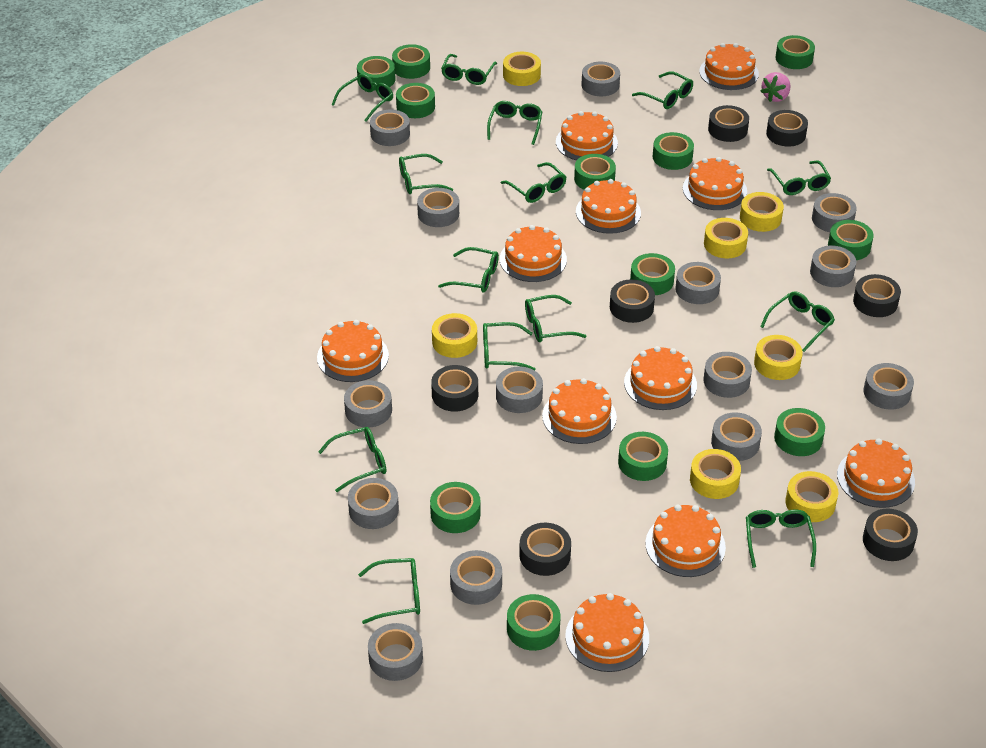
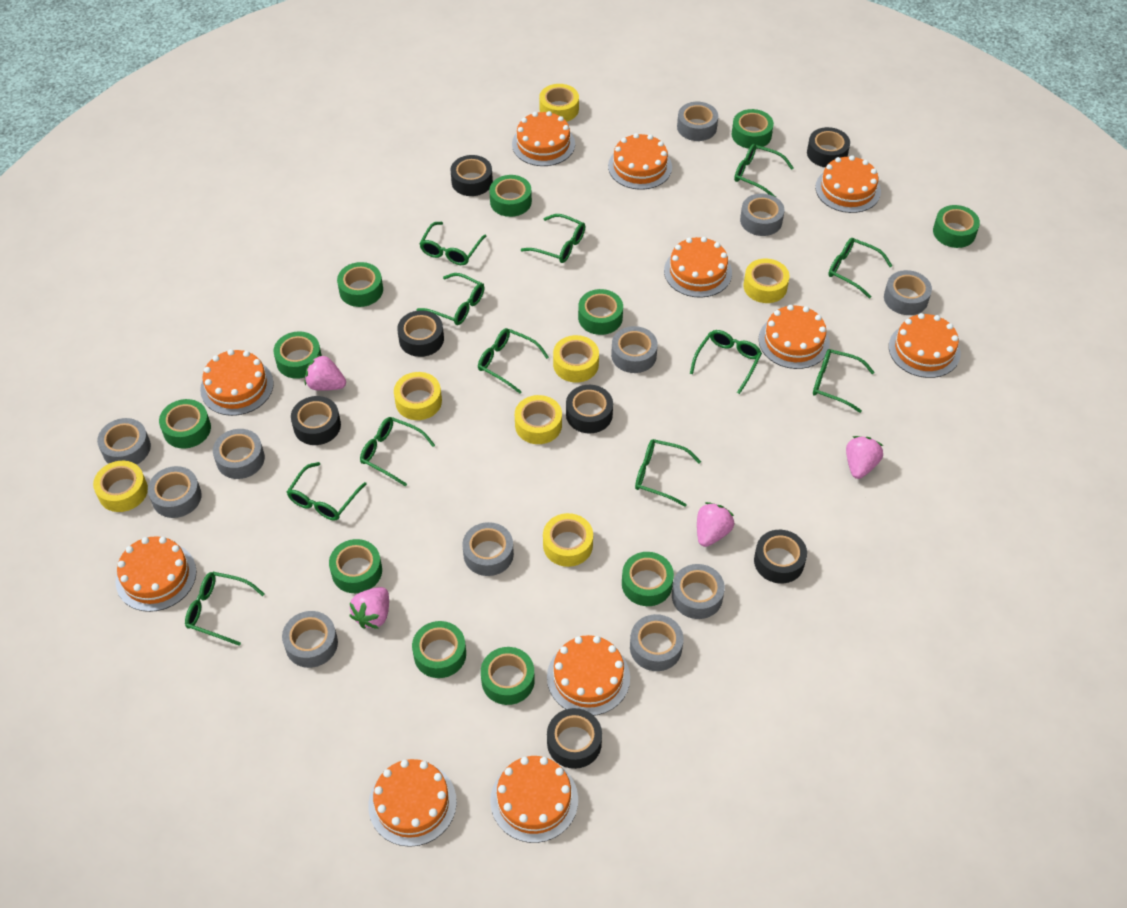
green glasses: [318,427,387,492] [332,74,393,122] [358,558,420,624] [399,154,453,194] [438,247,499,293] [441,54,497,85] [483,322,536,370] [487,101,543,145] [501,162,566,203] [525,295,587,342] [632,72,693,109] [746,509,816,568] [760,291,835,352] [767,161,831,195] = 14 -> [185,572,265,646] [287,462,367,521] [360,417,435,487] [416,273,484,325] [419,222,487,265] [478,328,549,394] [521,214,585,263] [635,439,701,507] [690,330,762,394] [734,144,793,197] [813,349,875,413] [828,238,892,298] = 12
green tape: [357,56,396,91] [392,44,430,79] [396,83,435,118] [430,482,481,533] [507,594,561,651] [574,154,616,190] [618,432,668,481] [630,253,675,295] [653,132,694,170] [774,408,825,456] [775,35,815,69] [828,220,874,260] = 12 -> [159,399,211,448] [274,331,322,379] [329,539,382,593] [337,262,383,307] [412,621,466,678] [481,647,535,705] [489,175,532,217] [578,289,623,335] [622,552,674,606] [732,109,774,149] [933,205,980,248] = 11
grey tape: [344,380,392,428] [348,478,399,529] [368,623,423,681] [370,110,410,146] [417,188,459,227] [450,550,502,605] [496,367,543,413] [581,62,620,96] [675,262,721,304] [703,352,752,398] [711,412,762,461] [810,246,856,287] [812,193,857,232] [863,363,914,410] = 14 -> [97,418,151,465] [148,466,202,518] [213,429,265,479] [282,611,338,668] [462,522,514,576] [611,326,658,373] [630,614,684,671] [672,564,725,619] [677,102,718,141] [740,193,784,236] [884,270,932,315] = 11
pink strawberry: [761,72,791,102] = 1 -> [305,354,346,391] [349,587,389,629] [697,502,734,547] [846,436,883,479] = 4

